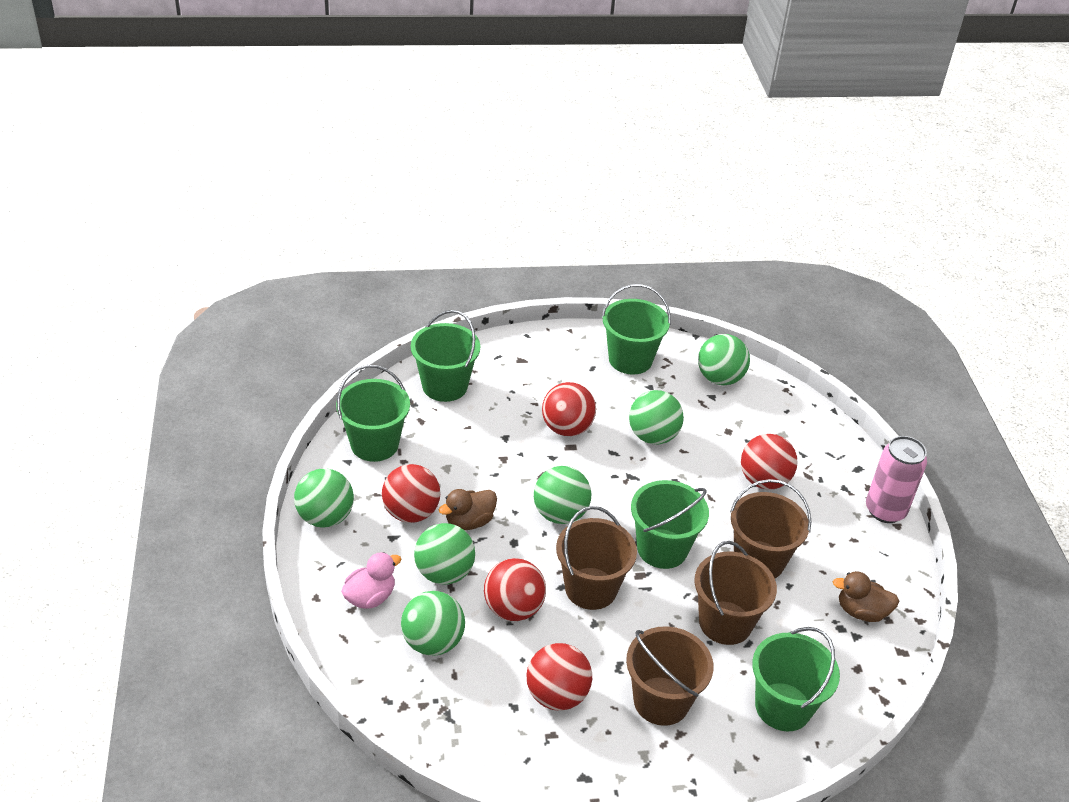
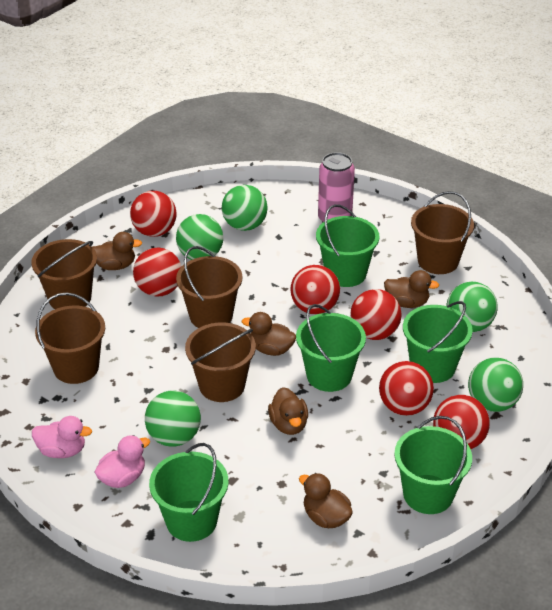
brown bucket: [556,506,637,610] [626,626,713,726] [694,541,777,645] [730,479,812,578] = 4 -> [31,239,97,309] [35,292,105,384] [176,246,242,328] [185,323,256,402] [411,191,474,274] = 5
brown duck: [439,489,497,530] [833,571,899,622] = 2 -> [92,232,142,270] [242,312,296,356] [268,387,308,435] [299,473,353,528] [384,270,439,308] = 5
green ball: [294,468,354,528] [401,591,465,656] [414,523,475,585] [534,466,591,524] [629,390,684,444] [698,334,750,385] = 6 -> [145,391,201,447] [176,214,223,260] [222,185,268,231] [446,282,498,332] [468,358,523,412] = 5
pink duck: [341,552,401,609] = 1 -> [32,416,92,458] [95,435,150,488] = 2
red ball: [382,464,441,523] [484,558,546,621] [526,643,592,711] [542,382,596,436] [741,434,798,490] = 5 -> [130,191,177,237] [133,248,182,297] [290,265,340,314] [350,289,402,340] [379,361,434,416] [433,395,490,449] = 6

